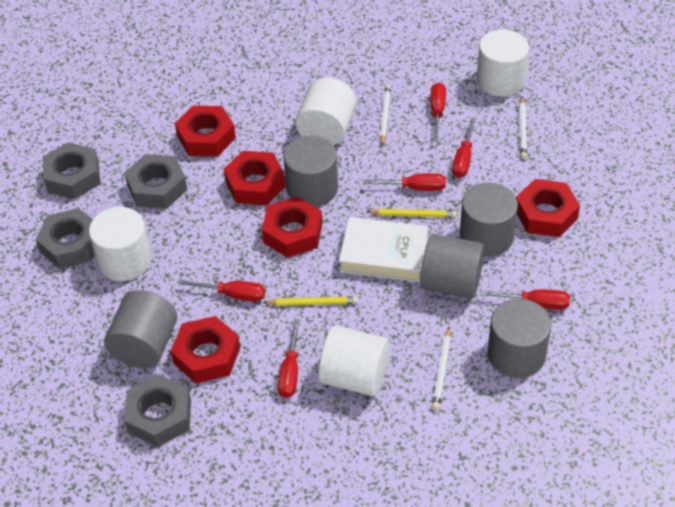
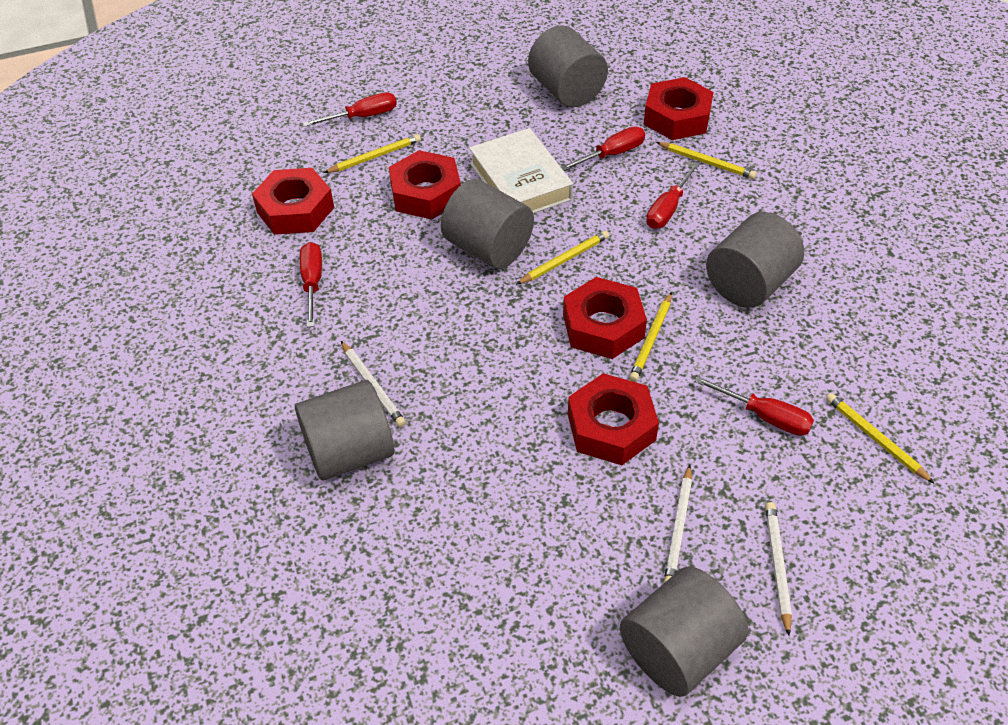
grey nut: [35,208,95,269] [42,142,100,199] [124,154,187,209] [124,374,191,447] = 4 -> none = 0
red screwdriver: [179,280,265,302] [278,319,300,398] [363,173,446,191] [431,83,446,141] [452,118,476,178] [480,289,570,310] = 6 -> [300,242,322,327] [303,92,397,127] [561,127,645,171] [646,162,700,229] [694,376,814,436] = 5
white cylinder: [89,207,152,281] [296,78,356,146] [319,326,390,396] [477,30,529,97] = 4 -> none = 0
yellow pencil: [263,297,358,306] [367,209,457,217] = 2 -> [324,134,421,173] [516,230,609,285] [629,292,672,382] [656,142,757,179] [826,393,934,483] = 5

